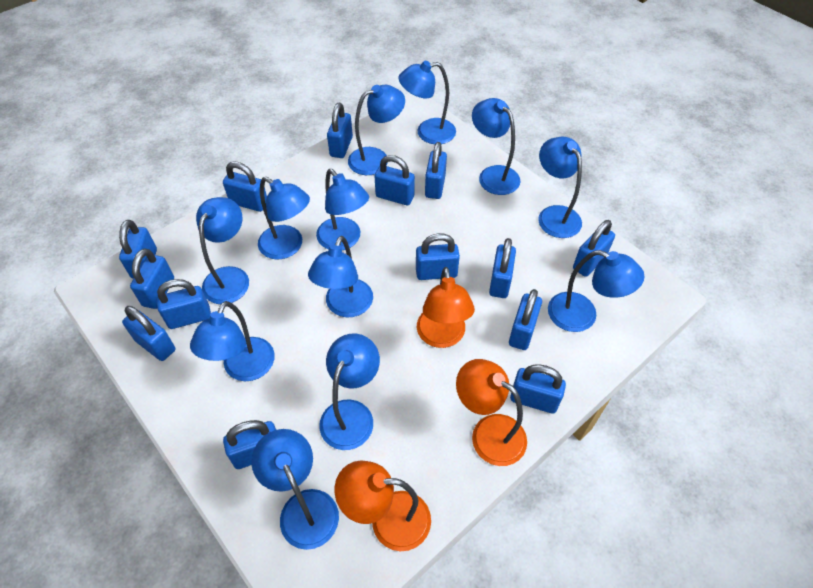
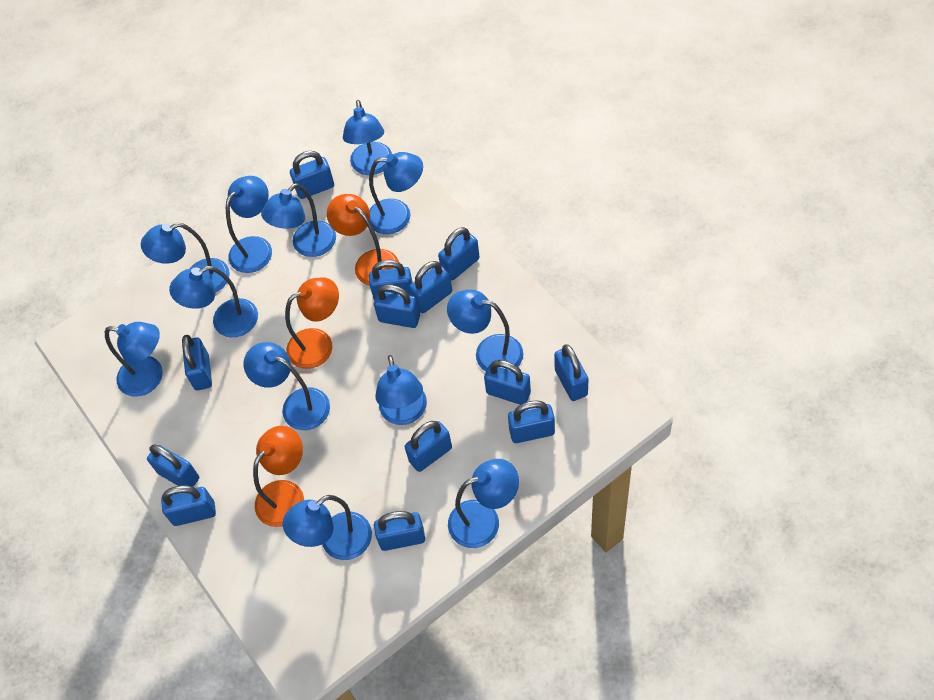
blue padlock: [119,220,157,279] [122,306,175,361] [130,248,174,309] [156,279,211,329] [223,162,267,212] [223,420,276,469] [327,103,353,158] [375,155,415,205] [416,233,460,280] [425,142,447,199] [489,238,516,298] [509,289,542,350] [510,364,566,414] [573,220,615,277] = 14 -> [147,444,199,487] [161,485,216,526] [182,335,212,390] [290,151,334,199] [369,260,413,301] [374,284,420,328] [374,511,425,551] [405,421,452,472] [409,261,452,313] [438,227,480,280] [484,360,531,405] [508,400,555,443] [554,344,588,401] = 13

